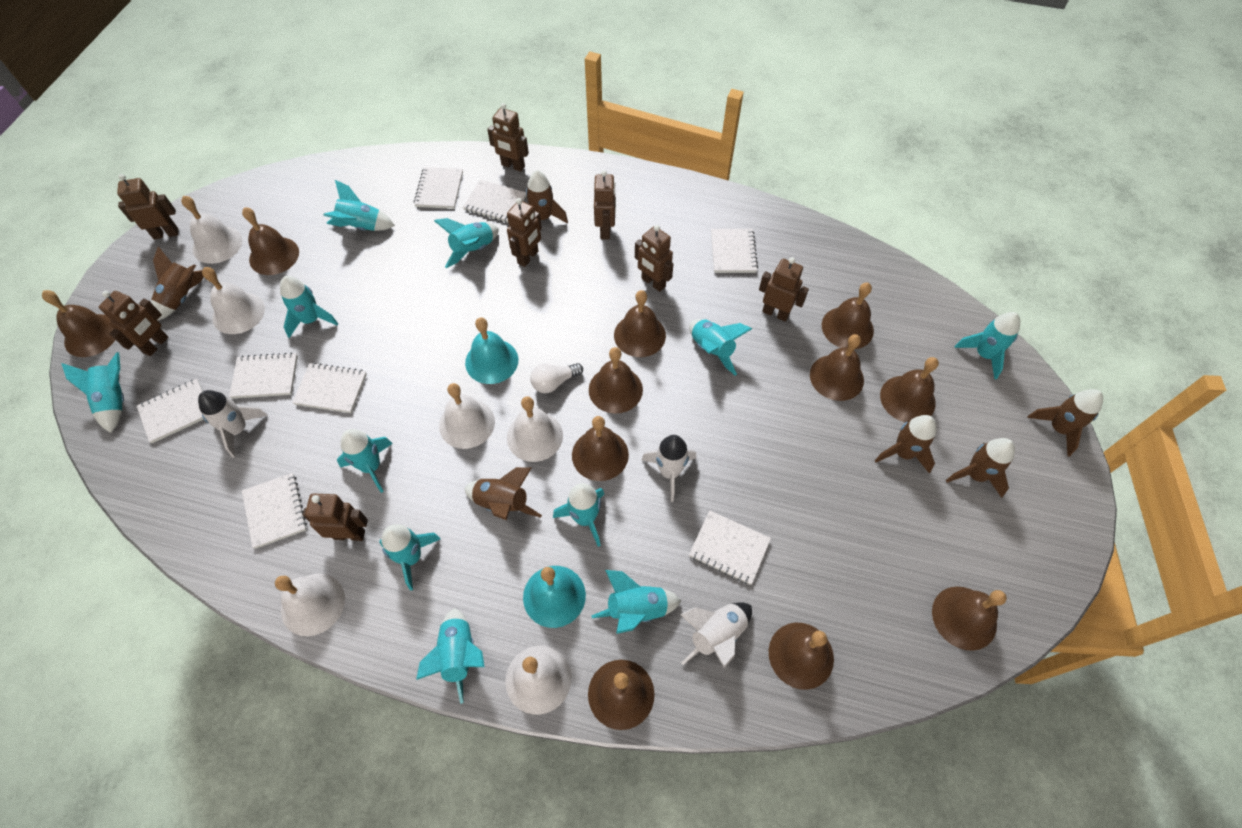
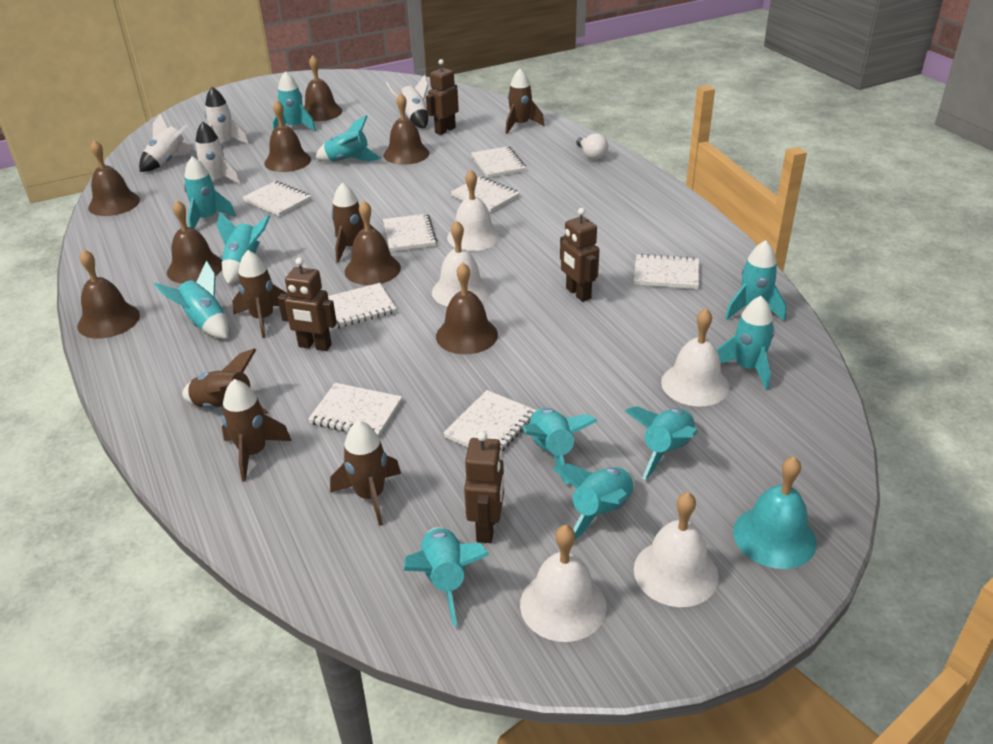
brown bell: [42,290,115,357] [242,207,299,275] [572,416,629,481] [588,660,655,730] [589,347,643,414] [614,290,666,357] [769,623,834,690] [810,334,864,401] [822,282,874,349] [880,357,939,422] [932,587,1007,651] = 11 -> [77,250,140,339] [88,140,140,216] [167,200,222,284] [264,100,311,172] [304,55,342,121] [345,201,401,285] [383,93,429,165] [436,262,498,354] = 8
brown robot: [99,291,168,356] [117,174,179,239] [303,494,368,541] [487,103,529,172] [507,198,542,267] [594,170,616,240] [635,225,674,292] [759,257,809,322] = 8 -> [278,258,337,351] [426,59,459,135] [464,431,504,543] [560,208,599,302] = 4
turquoise bell: [465,317,519,384] [523,566,586,628] = 2 -> [733,456,817,569] = 1
white bell: [181,196,242,264] [202,267,265,334] [275,573,345,636] [439,383,495,449] [505,646,572,715] [507,396,563,462] = 6 -> [432,221,490,307] [447,170,501,251] [520,525,606,642] [634,492,719,607] [661,309,730,406] = 5
white rocket: [198,390,268,458] [642,435,696,502] [680,602,752,668] = 3 -> [139,114,194,172] [195,122,242,185] [205,87,249,144] [386,75,428,128] = 4

